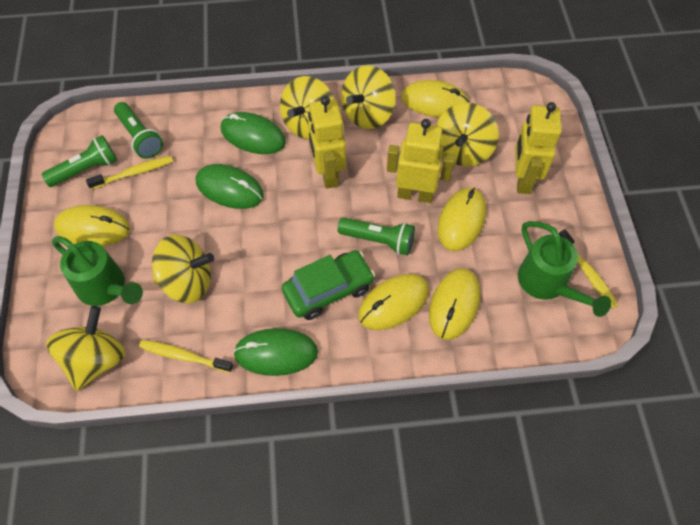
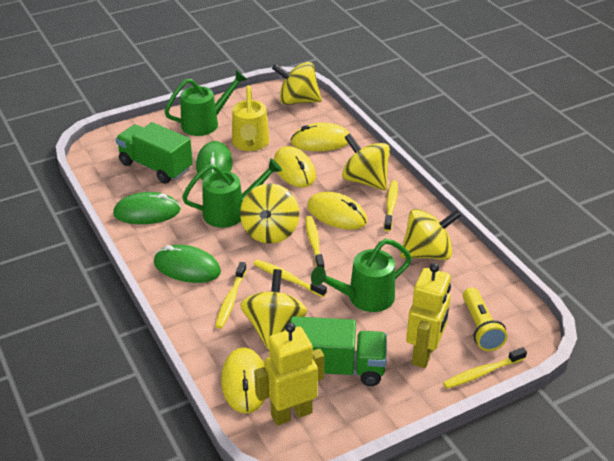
green car: [282,250,375,320] = 1 -> none = 0
green flashlight: [41,135,117,187] [114,102,163,159] [338,217,415,256] = 3 -> none = 0
green truck: none = 0 -> [115,122,193,184] [290,316,387,386] = 2
green watering can: [52,236,143,306] [518,221,611,317] = 2 -> [164,70,247,136] [182,158,282,228] [311,239,412,312] = 3
yellow flashlight: none = 0 -> [463,288,507,351] = 1
yellow mouse: [54,205,130,246] [358,274,429,330] [401,80,469,117] [429,268,480,340] [438,187,486,251] = 5 -> [221,347,265,414] [274,146,316,188] [291,123,349,151] [307,192,367,230] = 4
yellow robot: [308,96,346,189] [387,119,455,203] [515,102,562,194] = 3 -> [254,322,324,425] [406,263,451,368] = 2
yellow toothbrush: [86,156,173,189] [139,340,233,373] [559,229,619,309] = 3 -> [215,262,247,329] [254,260,327,297] [305,216,324,268] [384,180,398,232] [443,347,527,389] = 5
yellow watering can: none = 0 -> [232,85,270,151] = 1

